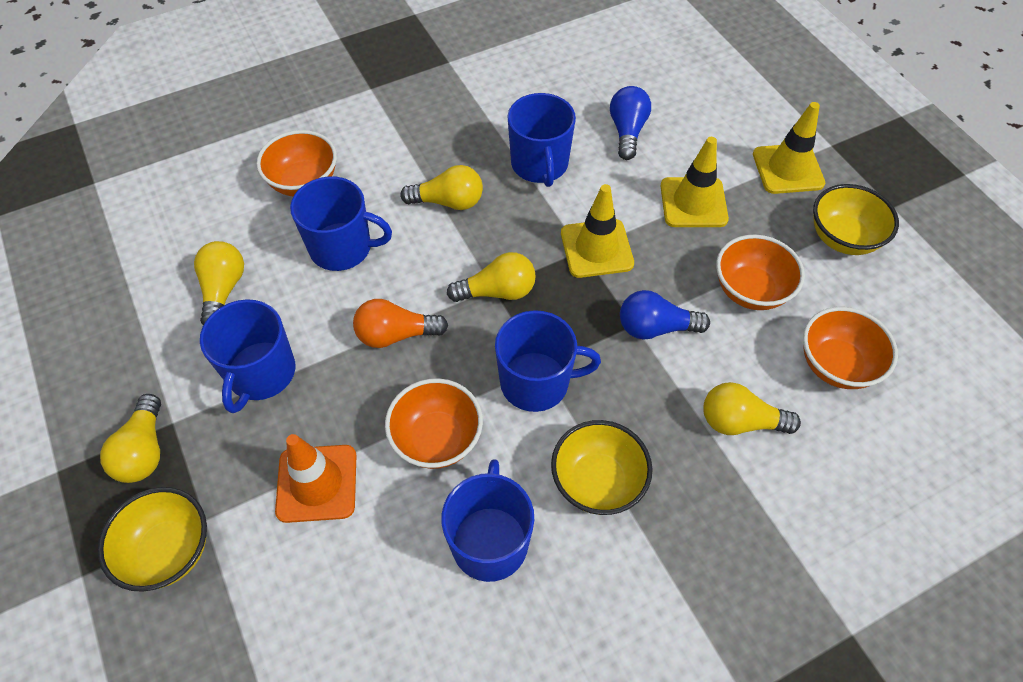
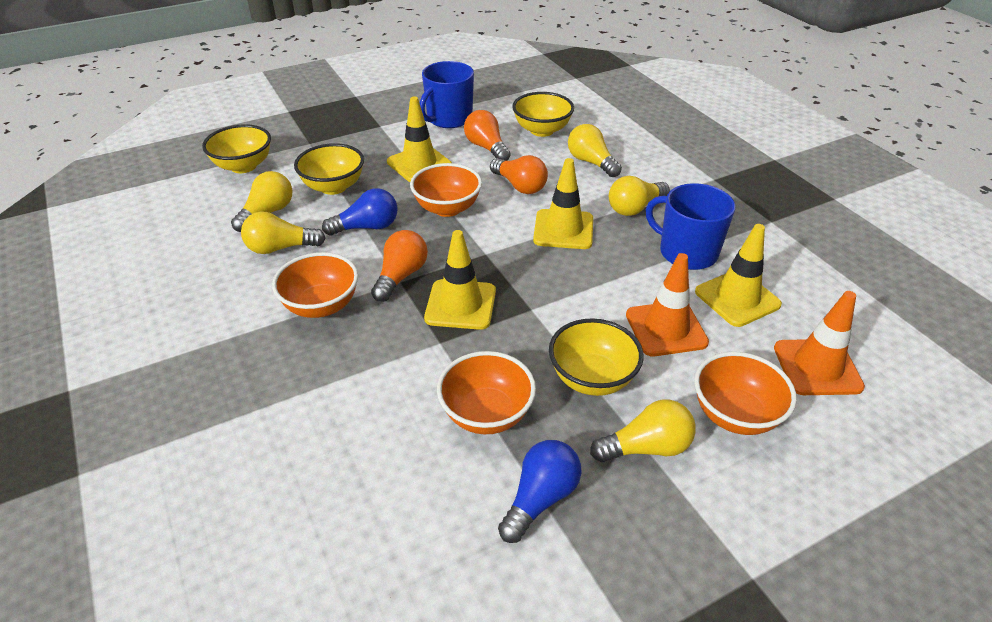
blue mug: [200,299,295,413] [290,176,392,271] [441,459,534,582] [495,310,601,412] [507,93,576,187] = 5 -> [419,61,474,128] [646,183,736,270] = 2
orange light bulb: [353,299,448,348] = 1 -> [371,230,428,302] [464,110,511,160] [490,155,548,194] = 3
orange traffic cone: [275,434,356,523] = 1 -> [626,253,709,356] [774,291,865,395] = 2
yellow bowl: [98,487,207,592] [551,420,653,515] [813,184,899,255] = 3 -> [202,124,271,173] [294,143,364,195] [512,92,574,137] [549,318,644,396] = 4
yellow traffic cone: [561,184,634,278] [661,137,729,227] [753,102,825,194] = 3 -> [387,97,452,182] [424,230,496,330] [533,158,593,249] [695,224,782,327] = 4

